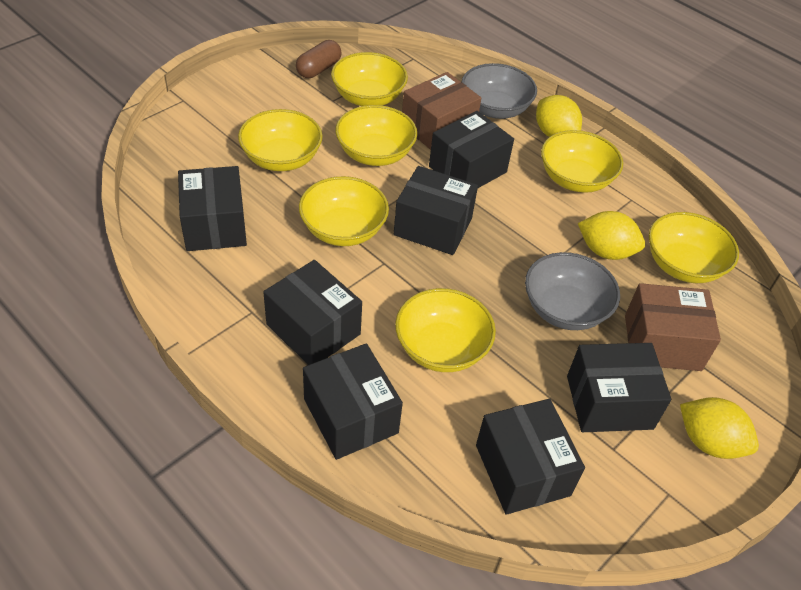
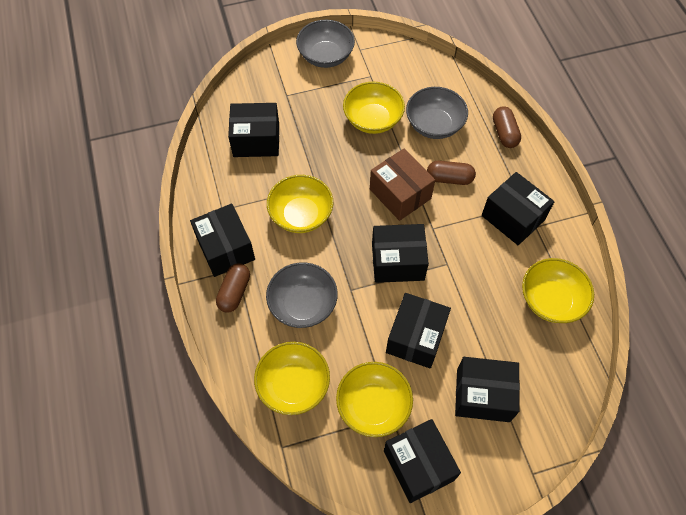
brown box: [402,72,481,150] [625,283,721,371] = 2 -> [370,148,435,221] = 1
brown capsule: [296,40,342,78] = 1 -> [216,263,250,312] [427,161,476,185] [493,106,521,148] = 3
grey bowl: [461,63,537,119] [525,252,620,330] = 2 -> [266,262,338,328] [296,20,355,68] [406,87,468,139] = 3
yellow bowl: [238,109,323,171] [299,176,389,246] [331,52,408,106] [335,105,417,166] [395,288,496,372] [541,130,623,193] [649,212,739,283] = 7 -> [254,342,330,415] [267,175,333,233] [336,362,413,437] [343,82,405,134] [522,258,594,323] = 5
yellow lemon: [536,95,582,137] [578,211,645,260] [680,397,759,459] = 3 -> none = 0

